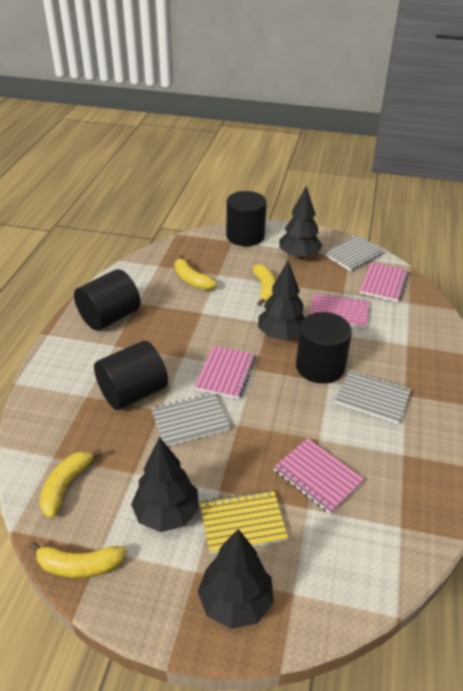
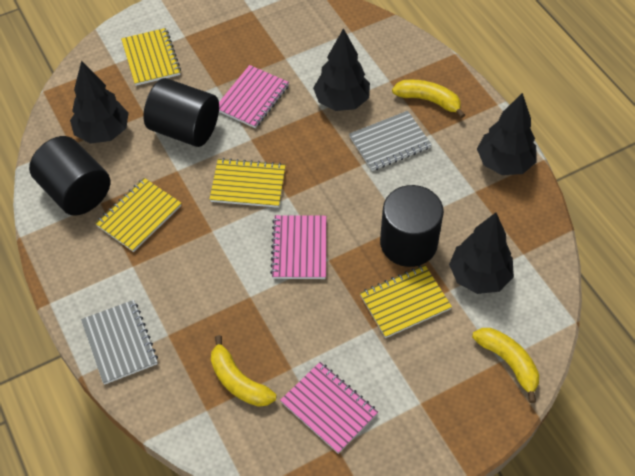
black cylinder: [74,269,141,331] [94,341,168,410] [226,191,266,246] [296,312,352,384] = 4 -> [29,136,110,216] [143,78,219,147] [380,185,444,267] = 3
grey notebook: [152,393,230,446] [324,235,385,271] [335,370,411,424] = 3 -> [81,300,158,385] [349,111,432,171] = 2
pink notebook: [194,346,256,399] [274,438,364,514] [310,293,369,329] [360,262,409,302] = 4 -> [219,65,289,128] [270,215,326,279] [280,362,378,454] = 3
yellow banana: [29,542,127,578] [40,449,102,518] [175,255,217,290] [252,264,276,306] = 4 -> [211,335,276,407] [392,80,465,118] [472,328,539,403] = 3
yellow notebook: [200,490,288,554] = 1 -> [95,178,181,252] [121,28,181,86] [210,158,286,208] [360,265,452,338] = 4

